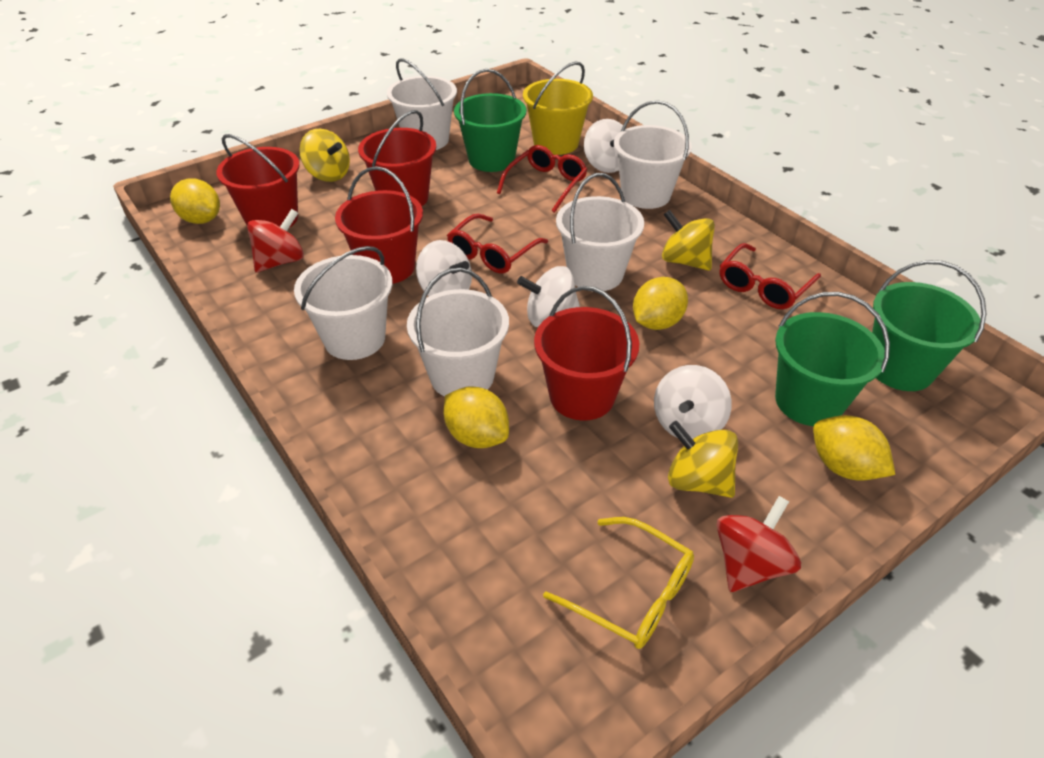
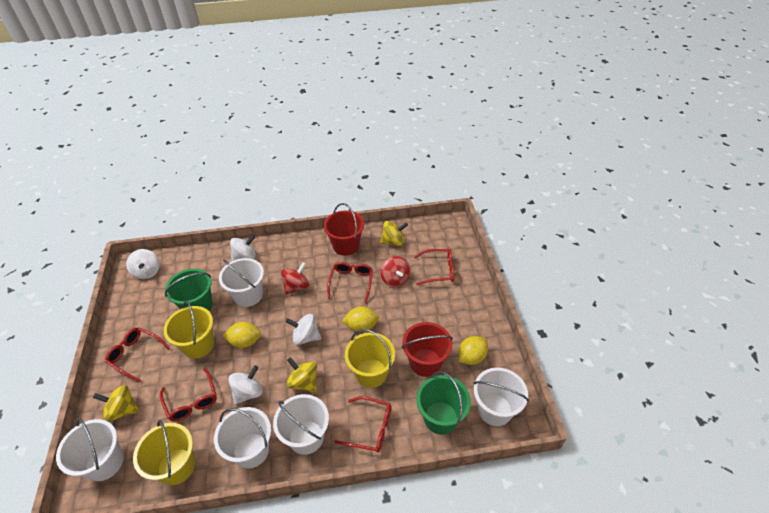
green bucket: [454,69,526,172] [775,292,890,426] [872,260,987,391] = 3 -> [165,269,213,311] [416,371,471,435] = 2
red bucket: [216,134,300,228] [335,166,423,284] [358,110,436,206] [534,286,639,421] = 4 -> [324,203,364,256] [402,322,453,377] = 2
red glasses: [447,214,548,273] [497,145,588,213] [720,243,821,309] = 3 -> [105,327,171,383] [160,368,217,421] [327,262,373,303] [334,397,392,452] [414,249,454,285] = 5
yellow bucket: [523,62,593,155] = 1 -> [133,420,195,485] [163,300,214,359] [345,329,395,388] = 3
yellow glasses: [543,517,694,649] = 1 -> none = 0
yellow lemon: [170,179,220,224] [444,386,509,448] [633,277,688,330] [813,415,895,480] = 4 -> [223,322,261,348] [342,306,379,332] [458,336,488,365] = 3

